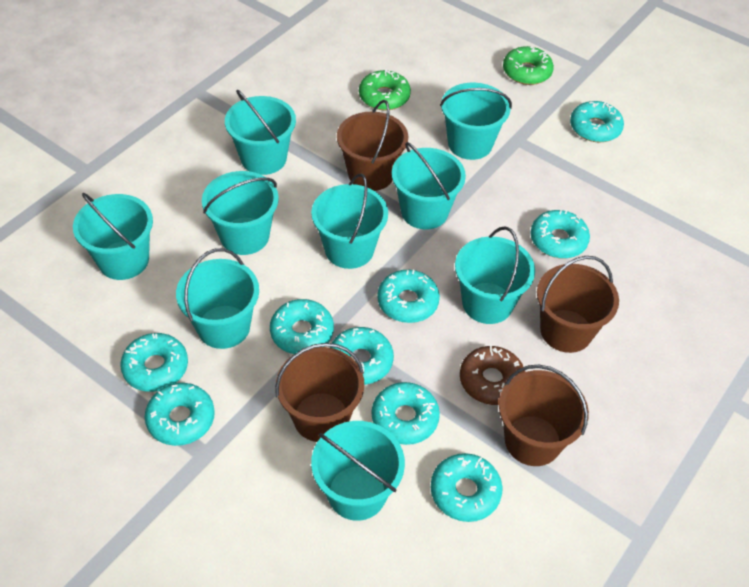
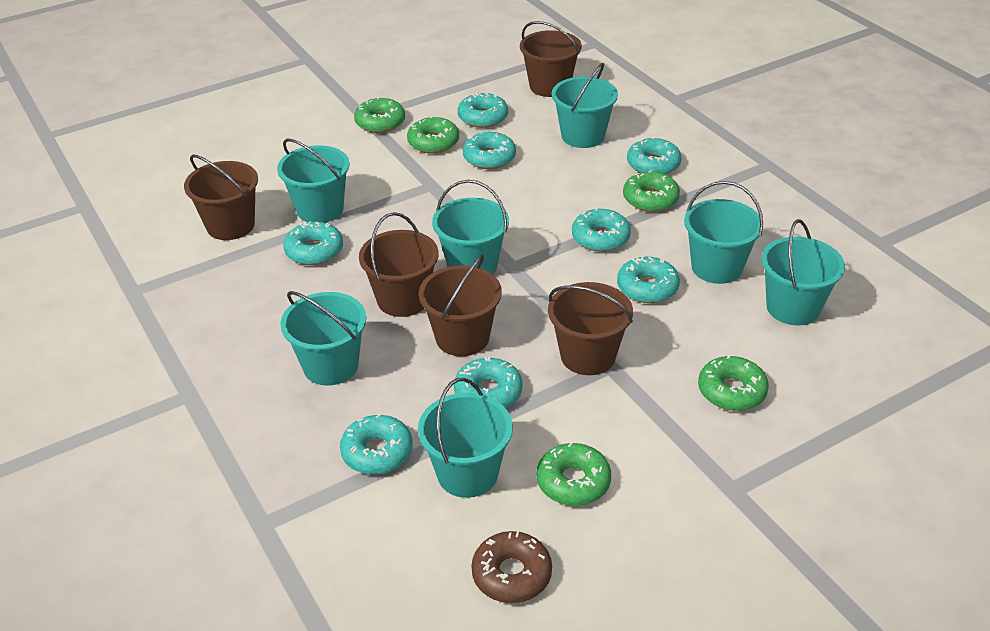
brown bucket: [275,343,364,442] [337,100,408,191] [499,365,589,466] [537,256,619,353] = 4 -> [184,155,258,240] [359,212,438,317] [419,255,502,356] [520,21,582,97] [548,282,633,375] = 5
green donut: [359,69,411,110] [503,46,554,85] = 2 -> [354,97,405,133] [407,116,459,154] [537,443,611,506] [623,170,680,212] [698,355,769,411] = 5
turquoise bucket: [73,193,153,280] [176,248,259,349] [202,171,279,255] [225,90,296,175] [311,173,388,269] [311,421,405,521] [392,142,466,229] [440,83,512,160] [455,226,535,324] = 9 -> [277,139,350,223] [280,291,366,386] [418,378,513,498] [432,180,509,274] [552,63,618,148] [684,181,763,284] [761,219,845,325] = 7
turquoise donut: [120,333,188,392] [145,383,215,446] [270,299,334,354] [330,327,394,385] [372,382,440,445] [377,270,440,323] [431,453,503,522] [531,210,590,259] [570,101,624,142] = 9 -> [283,222,343,265] [340,414,413,475] [454,357,522,408] [458,92,508,128] [463,131,516,169] [572,208,631,252] [617,257,680,303] [627,137,682,174] = 8

